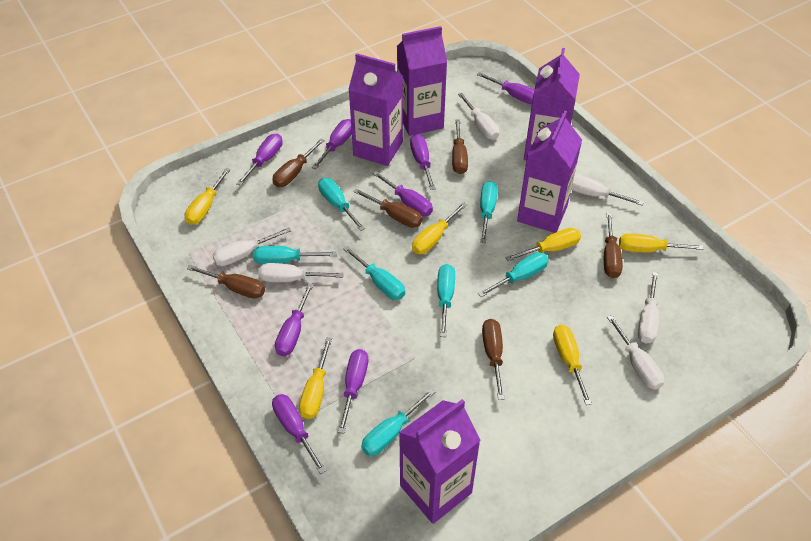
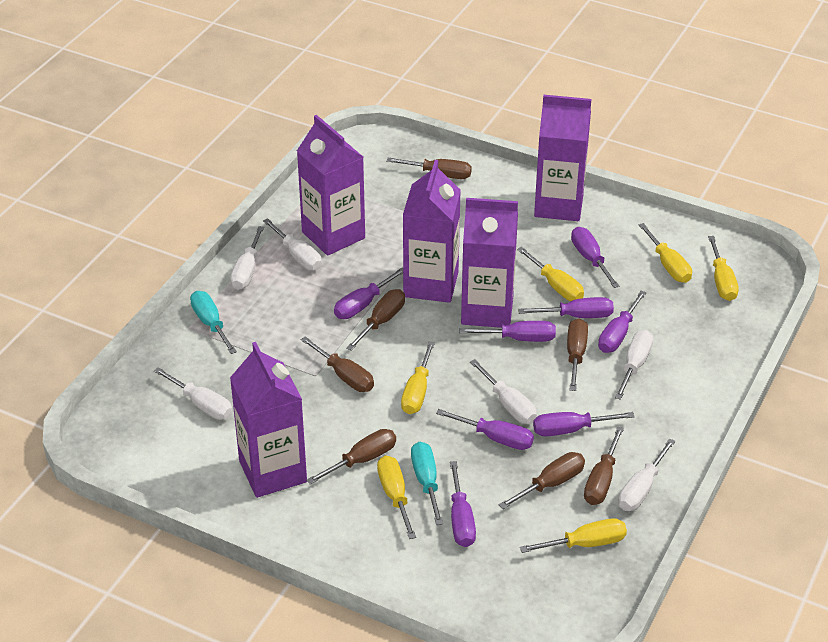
brown screwdriver: [187,265,265,299] [272,139,325,187] [353,188,422,228] [452,119,468,174] [482,319,504,400] [604,212,623,278] = 6 -> [301,336,374,392] [306,429,396,485] [346,289,405,351] [386,158,472,179] [499,452,585,509] [567,318,588,391] [584,427,624,505] = 7
turquoise screwdriver: [253,246,337,264] [318,178,365,231] [343,246,405,300] [361,388,435,456] [437,264,455,337] [478,252,549,297] [480,181,498,243] = 7 -> [190,291,237,354] [411,442,443,525] = 2

